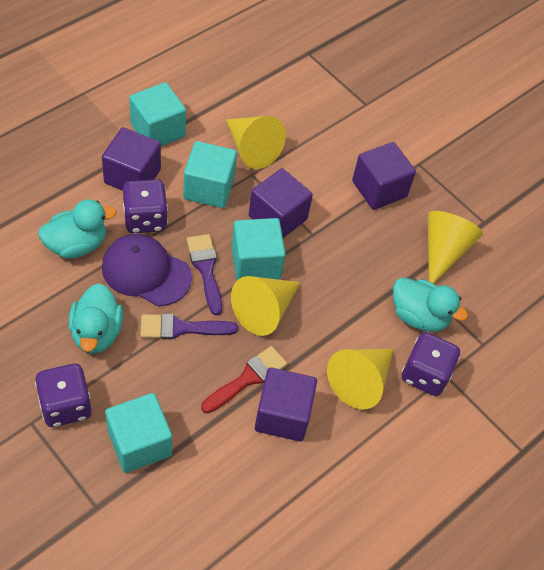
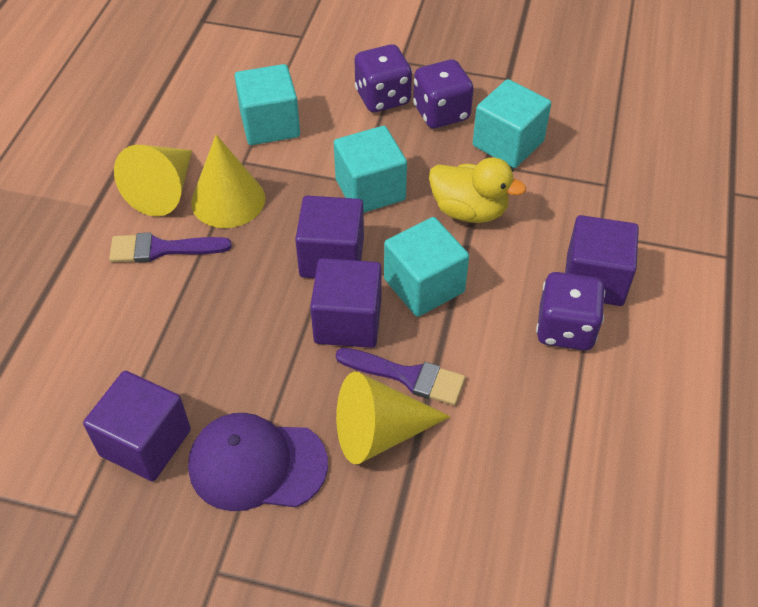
red brush: [201,346,287,413] = 1 -> none = 0
turquoise duck: [38,199,117,259] [68,283,123,354] [393,277,468,332] = 3 -> none = 0
yellow cone: [226,116,286,169] [231,276,301,336] [327,349,394,410] [428,211,483,284] = 4 -> [114,145,192,216] [191,135,265,228] [336,372,451,464] = 3
yellow duck: none = 0 -> [429,157,526,223] = 1

